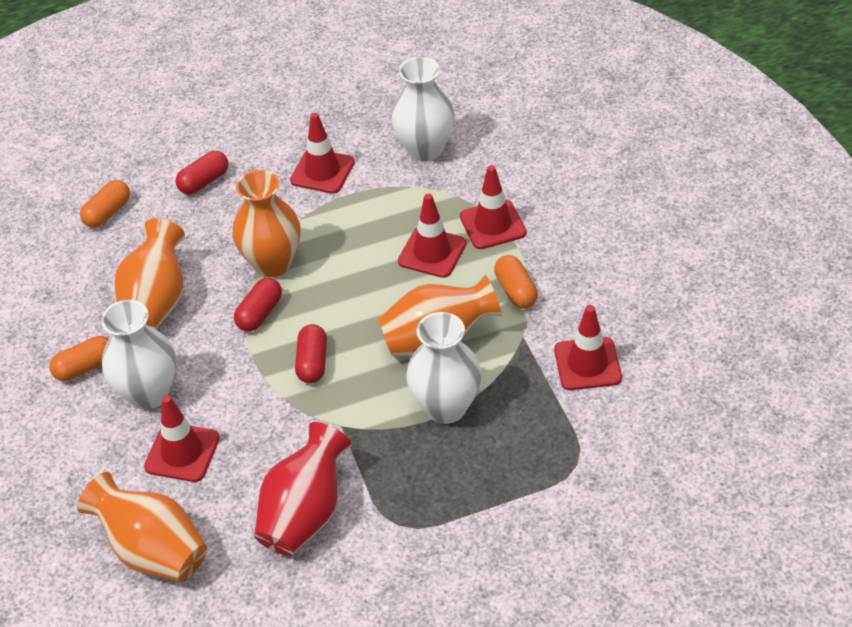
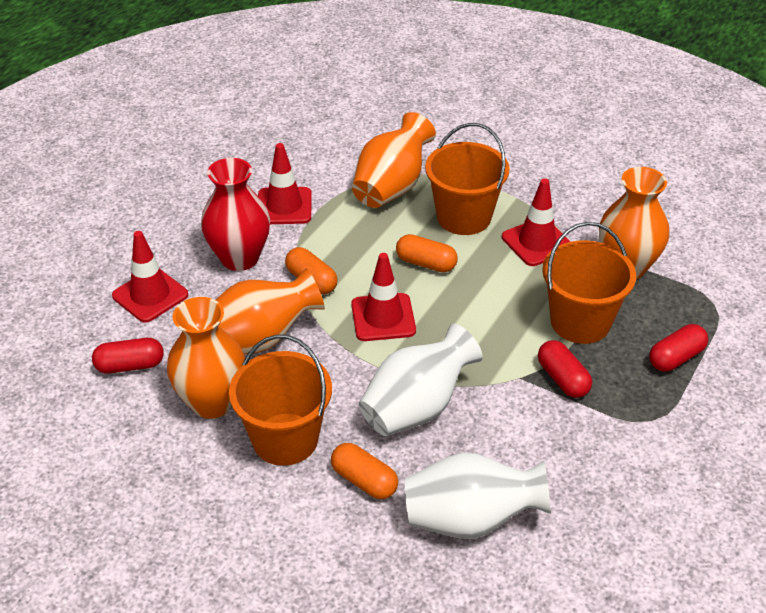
orange bucket: none = 0 -> [229,334,332,466] [425,123,510,235] [542,222,636,344] = 3
red traffic cone: [144,395,220,482] [290,113,355,194] [398,193,466,278] [460,165,527,249] [554,305,622,390] = 5 -> [112,231,188,323] [258,143,312,224] [351,253,416,341] [502,178,571,266] = 4
white vase: [101,300,176,410] [391,57,455,162] [406,312,482,424] = 3 -> [359,324,483,436] [405,453,551,539] = 2

